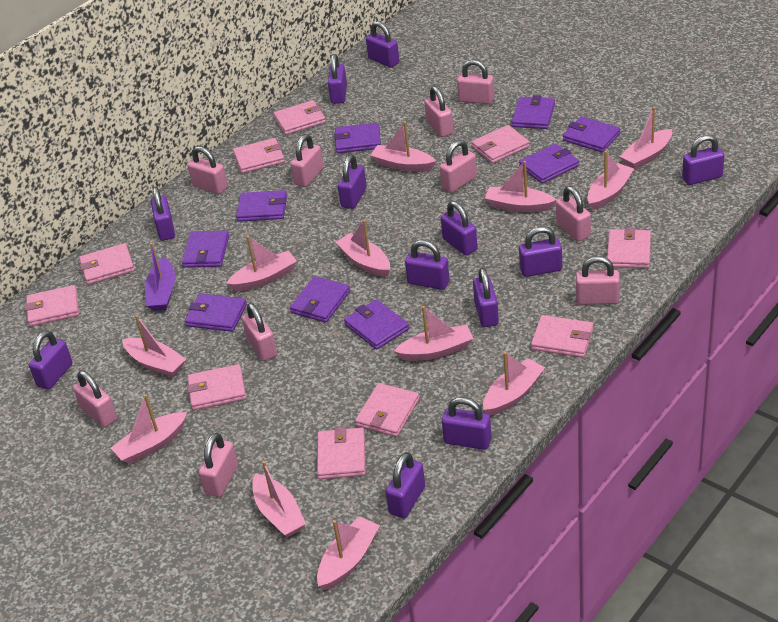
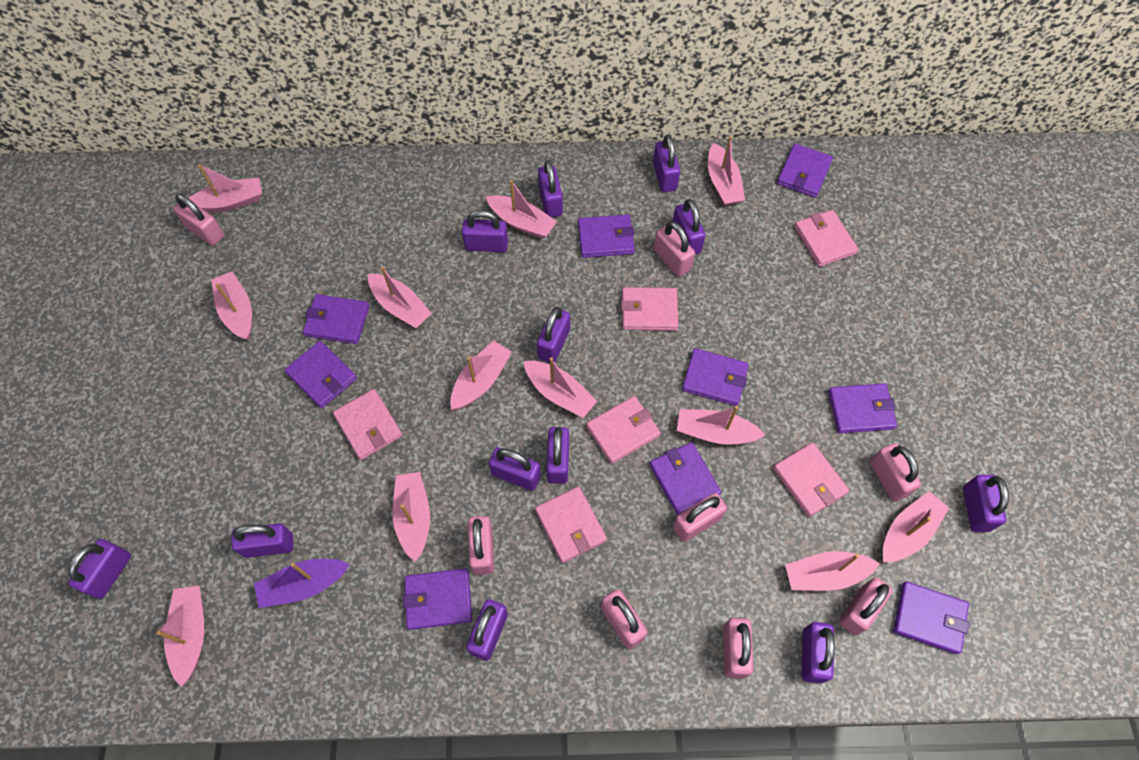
pink padlock: [73,371,117,427] [188,146,228,194] [199,433,238,497] [242,303,277,361] [291,134,324,187] [424,86,454,137] [440,140,477,193] [457,60,495,104] [556,186,591,242] [576,256,620,305] = 10 -> [174,194,224,246] [468,516,494,575] [601,589,648,649] [654,221,695,277] [673,493,727,542] [723,618,754,679] [839,577,893,635] [870,443,921,502] = 8
pink wallet: [25,285,79,326] [79,243,135,285] [187,364,246,410] [233,138,285,173] [274,100,326,135] [317,426,366,479] [355,383,419,437] [471,125,530,163] [531,315,593,358] [607,227,651,268] = 10 -> [333,389,403,460] [535,487,607,563] [586,396,661,464] [621,287,679,331] [773,443,849,517] [794,210,858,267] = 6

